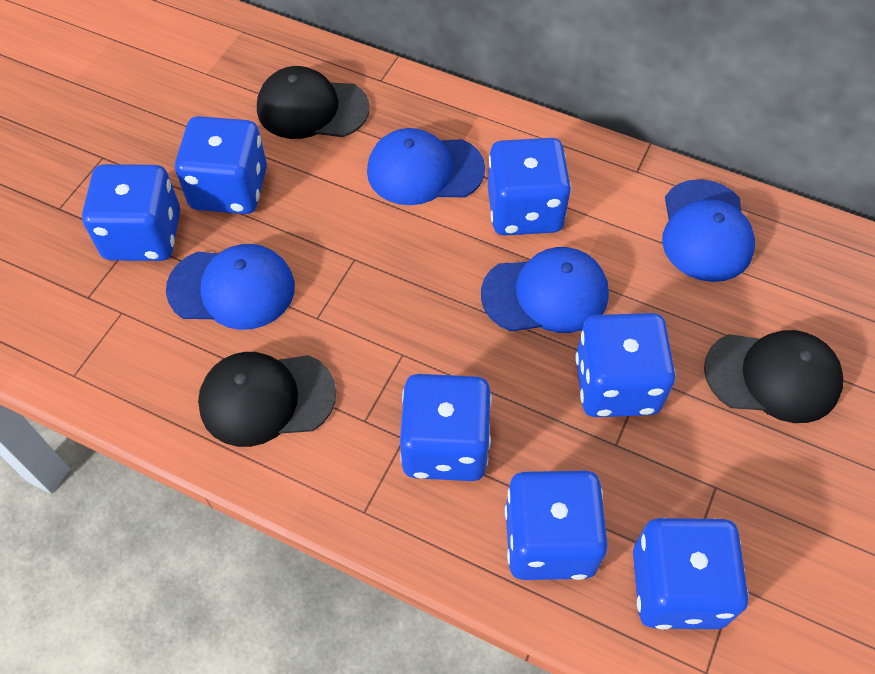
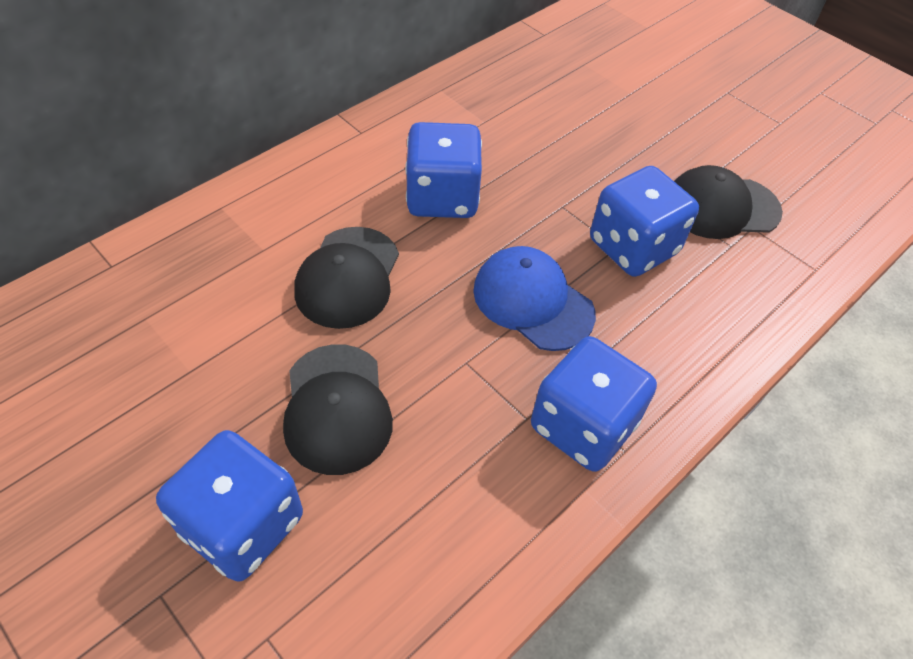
blue cap: [166,244,295,330] [367,128,485,205] [481,247,609,333] [662,179,755,282] = 4 -> [473,246,596,351] = 1
blue dice: [82,164,180,261] [175,116,267,214] [400,374,492,481] [488,138,571,236] [505,471,608,580] [575,313,676,417] [633,518,748,630] = 7 -> [156,430,303,581] [405,122,482,218] [531,336,657,472] [590,166,699,277] = 4

